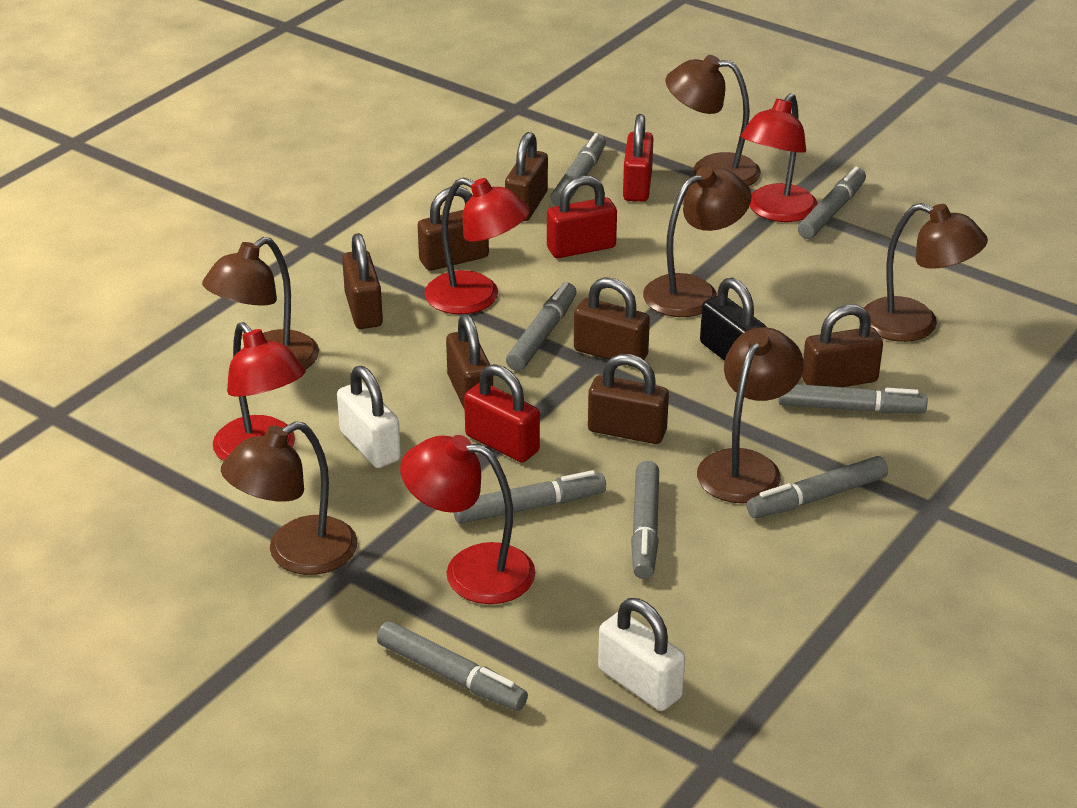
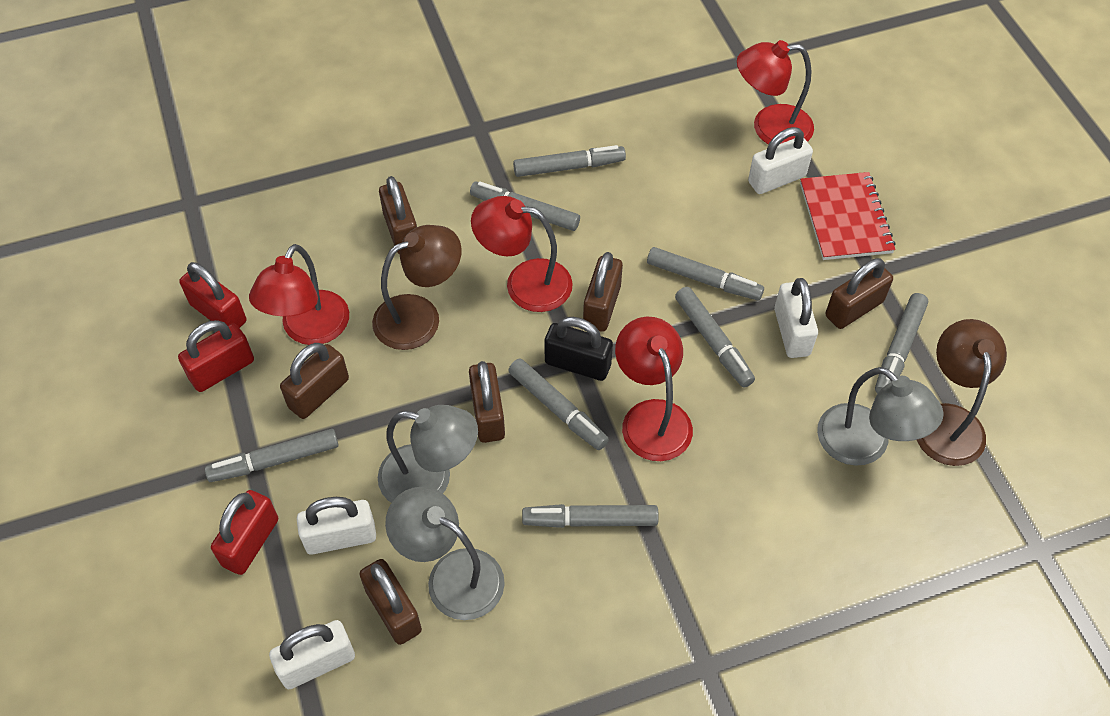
brown lamp: [202,237,319,370] [221,421,357,575] [643,167,751,317] [665,55,761,186] [697,327,804,503] [864,203,988,342] = 6 -> [372,225,462,350] [917,319,1007,466] = 2
brown padlock: [342,233,383,329] [418,186,489,271] [446,314,493,410] [505,132,548,221] [574,277,650,367] [588,354,669,444] [802,305,883,387] = 7 -> [280,343,349,419] [360,559,422,645] [379,176,417,254] [469,361,505,443] [583,252,623,332] [825,258,893,329] = 6
grey lamp: none = 0 -> [378,405,478,503] [385,487,505,620] [817,367,944,466] = 3
red notebook: none = 0 -> [800,172,896,260] = 1
white padlock: [337,366,401,468] [598,598,685,711] = 2 -> [269,620,355,689] [297,497,376,555] [748,127,813,194] [774,278,818,358] = 4

